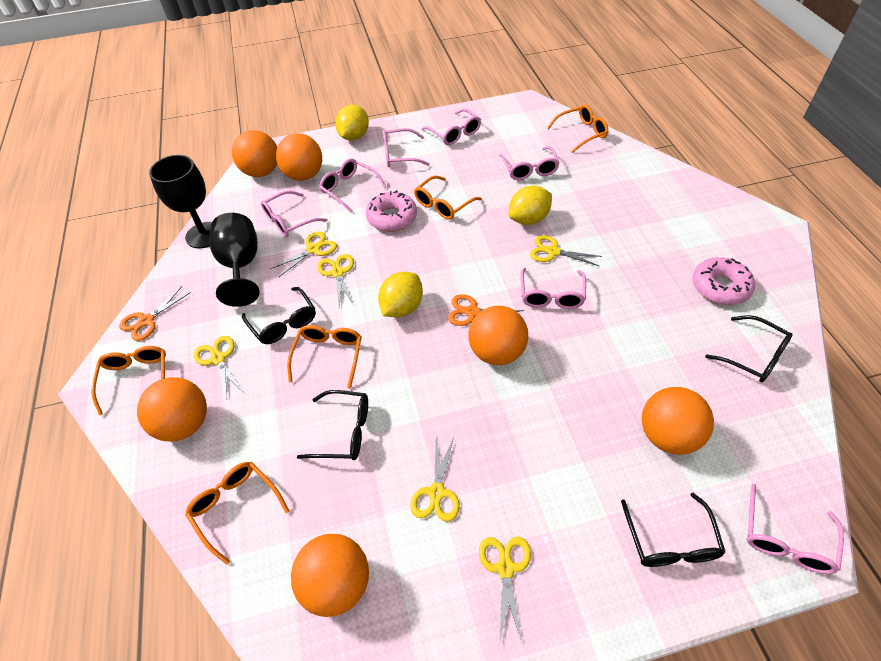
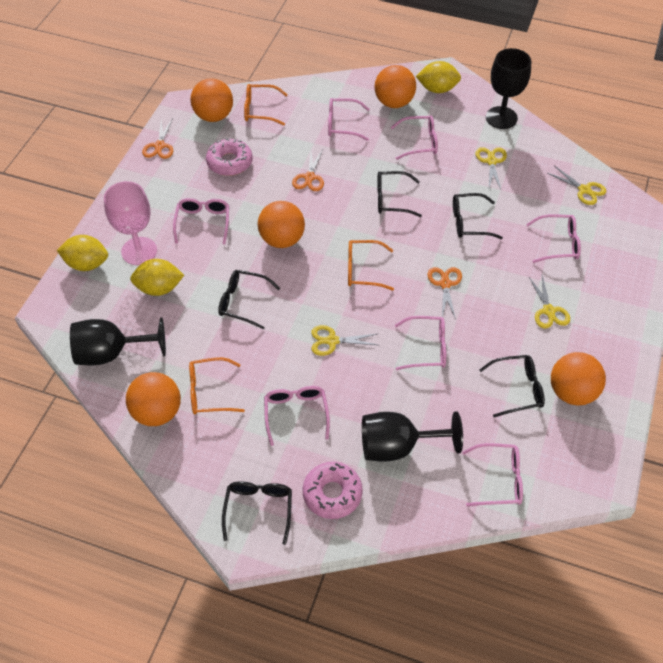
black glasses: [242,287,316,344] [297,390,368,460] [621,493,725,567] [705,315,793,382] = 4 -> [218,270,280,329] [222,481,292,545] [377,171,422,217] [453,193,503,239] [479,355,545,417] = 5
black goblet: [149,155,212,249] [209,213,260,307] = 2 -> [70,318,166,366] [362,411,463,462] [486,48,531,129] = 3
orange ball: [137,377,207,441] [232,130,277,177] [276,133,322,181] [291,534,369,617] [468,306,528,365] [642,387,714,455] = 6 -> [126,372,181,426] [190,78,233,122] [258,201,305,248] [374,65,416,108] [551,352,606,405] = 5
orange glasses: [91,346,166,415] [185,462,289,565] [287,325,362,388] [414,175,482,220] [547,104,608,153] = 5 -> [189,357,245,414] [244,84,288,126] [348,240,394,291] = 3
orange scissors: [119,286,191,341] [448,294,524,326] = 2 -> [142,118,173,159] [292,149,324,191] [428,267,462,320] = 3
pink goblet: none = 0 -> [104,181,157,265] = 1
yellow scissors: [194,336,243,399] [270,232,337,277] [317,254,354,305] [410,437,460,522] [479,537,531,641] [530,235,602,266] = 6 -> [311,325,378,356] [475,147,507,191] [528,276,570,329] [547,166,606,205] = 4

